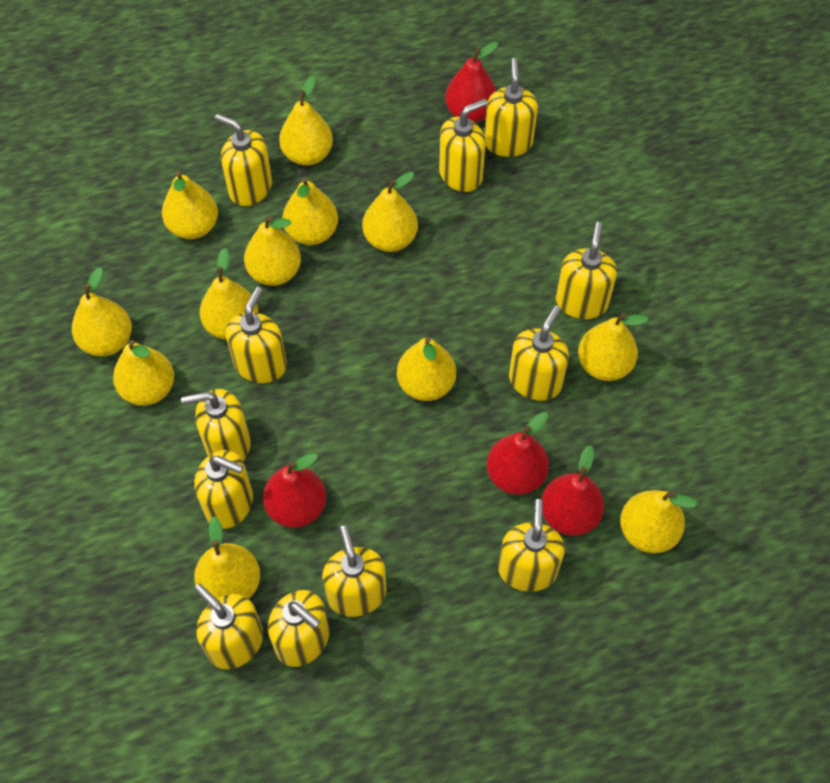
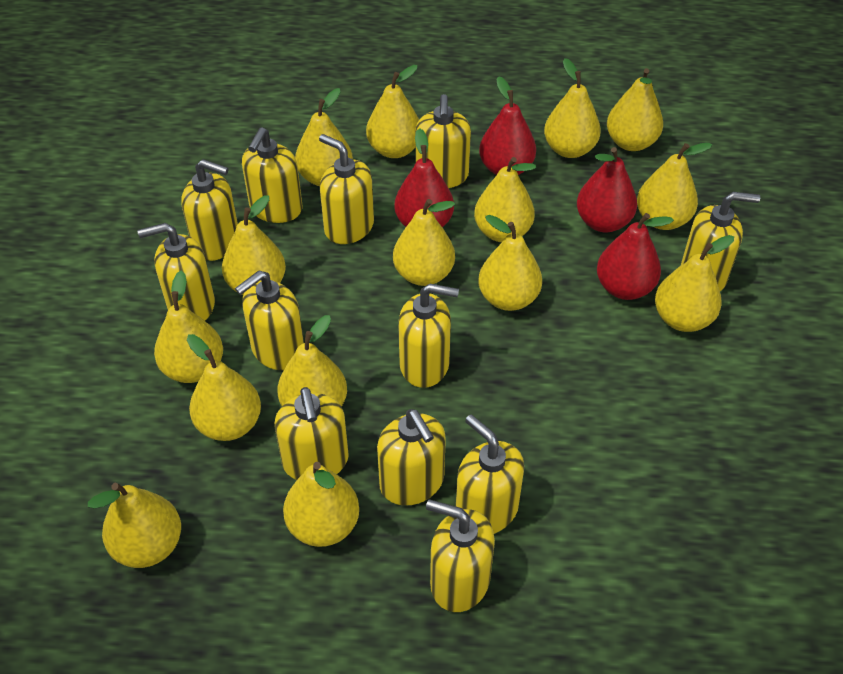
yellow pear: [72,267,132,356] [113,340,174,406] [162,171,218,239] [194,517,260,599] [200,248,258,340] [244,216,301,286] [279,76,333,166] [282,177,338,245] [362,172,418,252] [397,337,456,401] [578,313,649,381] [620,490,697,553] = 12 -> [88,483,181,568] [154,271,223,383] [187,334,261,441] [222,195,286,295] [277,315,347,407] [283,462,359,547] [295,88,353,186] [366,65,419,158] [393,199,455,286] [474,157,536,242] [478,215,542,311] [544,58,601,158] [607,68,663,151] [637,143,712,230] [655,235,734,332] = 15

